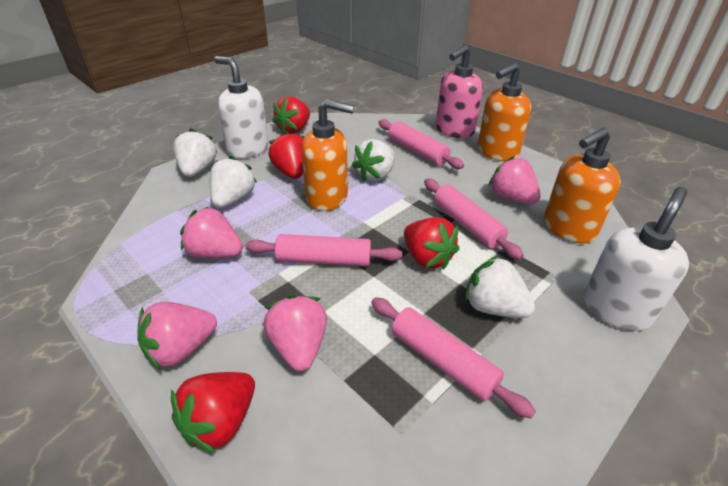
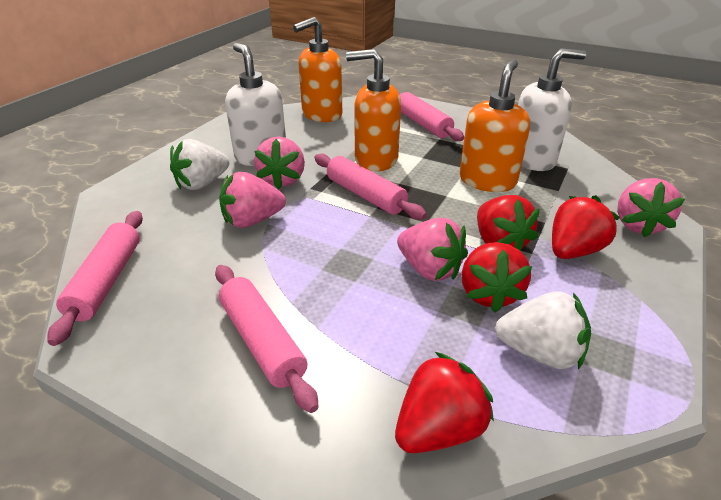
pink soap dispenser: [436,45,483,138] = 1 -> none = 0
white strawberry: [173,129,217,177] [210,156,257,208] [352,139,395,182] [465,256,535,318] = 4 -> [170,139,229,190] [495,291,591,370] = 2

